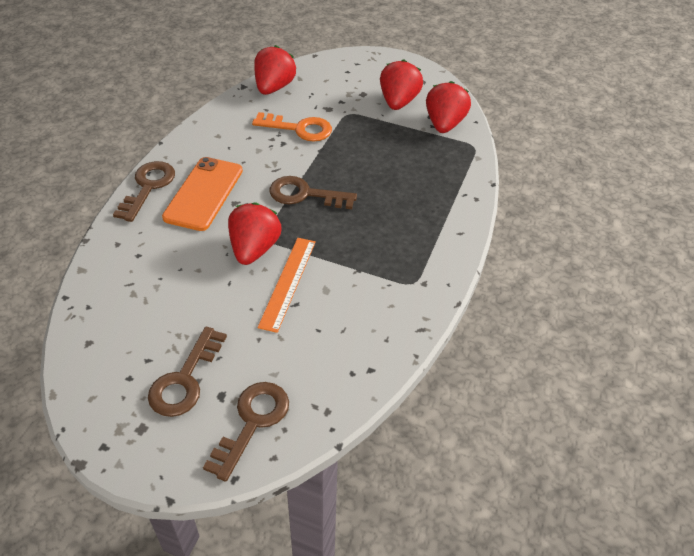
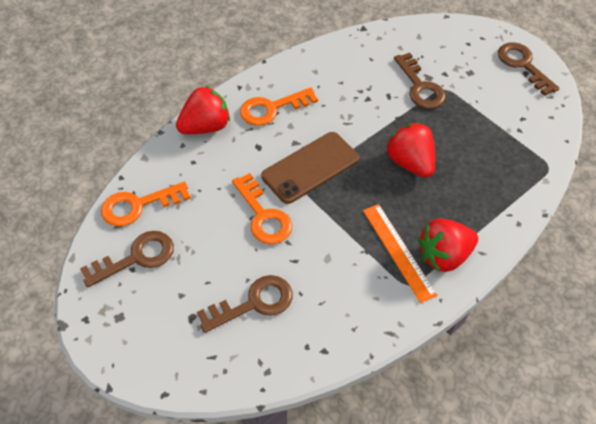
brown phone: none = 0 -> [261,132,359,204] = 1
orange key: [252,112,332,142] = 1 -> [101,182,191,227] [232,173,292,244] [240,87,318,126] = 3
orange phone: [162,157,243,231] = 1 -> none = 0
red strawberry: [228,202,282,265] [254,45,296,95] [380,59,423,110] [426,81,471,133] = 4 -> [176,86,230,134] [385,122,435,178] [418,218,478,272] = 3

